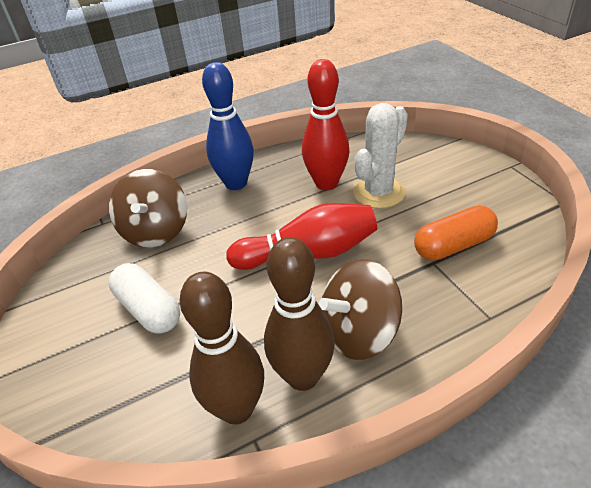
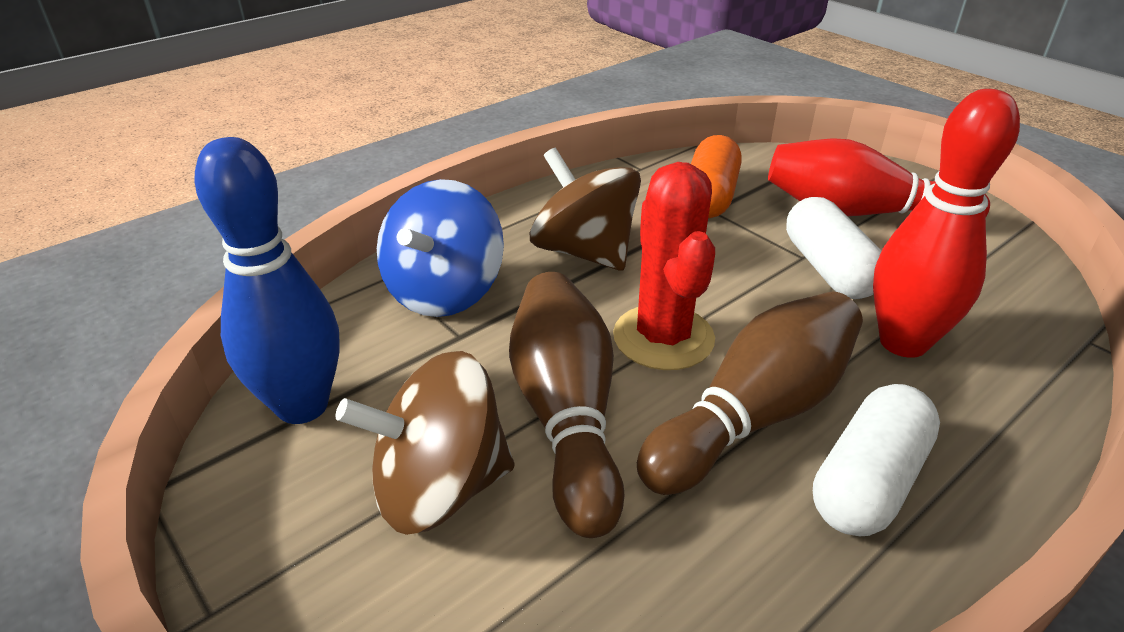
blue spinning top: none = 0 -> [377,179,504,317] = 1
red cactus: none = 0 -> [613,162,715,370] = 1
white cactus: [353,103,408,209] = 1 -> none = 0
white capsule: [109,263,180,333] = 1 -> [786,197,881,299] [813,384,940,536] = 2

